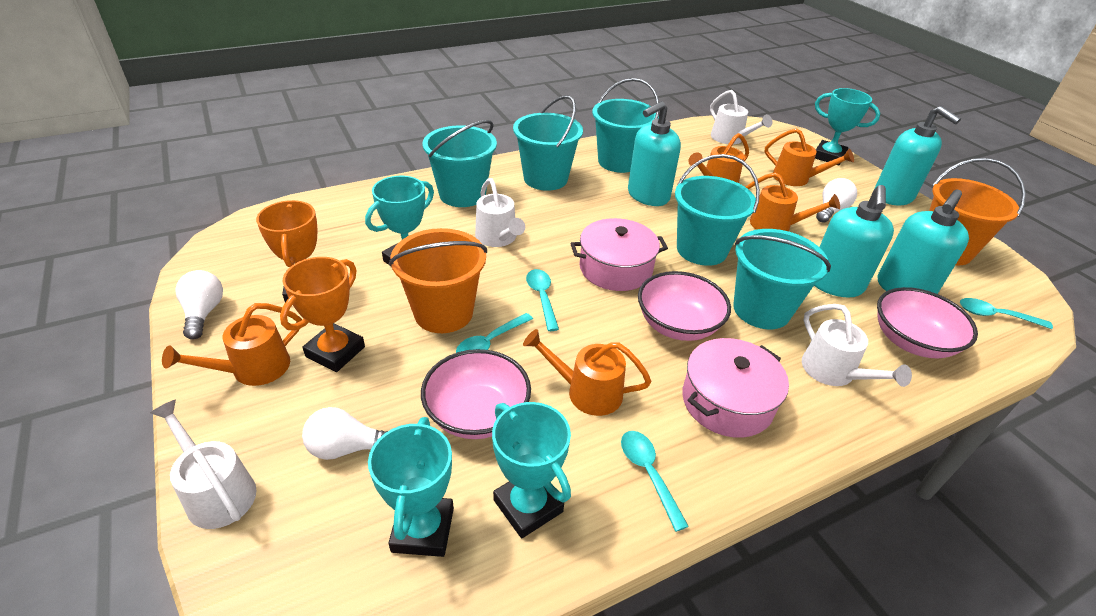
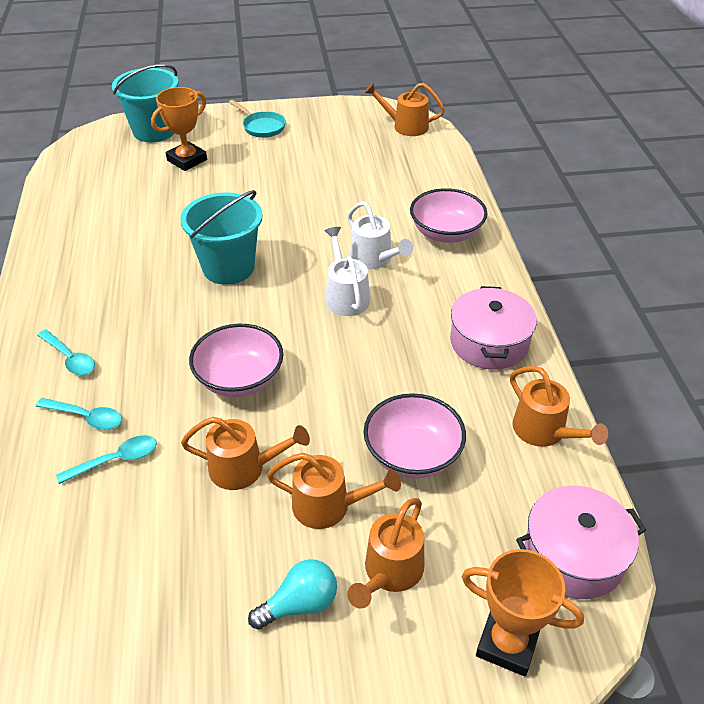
orange bucket: [389,228,487,333] [929,158,1026,265] = 2 -> none = 0
turquoise bucket: [422,120,497,207] [513,95,583,191] [592,78,659,173] [675,154,760,266] [733,229,831,329] = 5 -> [112,64,179,142] [180,190,263,285] = 2
turquoise light bulb: none = 0 -> [248,559,337,630] = 1
turquoise pan: none = 0 -> [229,100,286,138] = 1
turquoise soap dispenser: [628,101,681,206] [814,185,894,297] [874,106,961,205] [878,190,969,294] = 4 -> none = 0
turquoise spoon: [456,313,533,353] [526,269,559,331] [621,431,689,532] [960,298,1053,329] = 4 -> [36,398,122,430] [37,330,95,375] [56,435,157,484] = 3
turquoise trophy: [365,176,434,265] [368,417,454,557] [492,402,571,538] [815,88,880,166] = 4 -> none = 0
white light bulb: [175,270,223,340] [302,407,388,460] [816,178,857,223] = 3 -> none = 0
white watering can: [150,400,256,529] [475,178,525,247] [710,90,772,144] [802,304,912,387] = 4 -> [325,227,370,316] [347,201,413,269] = 2

